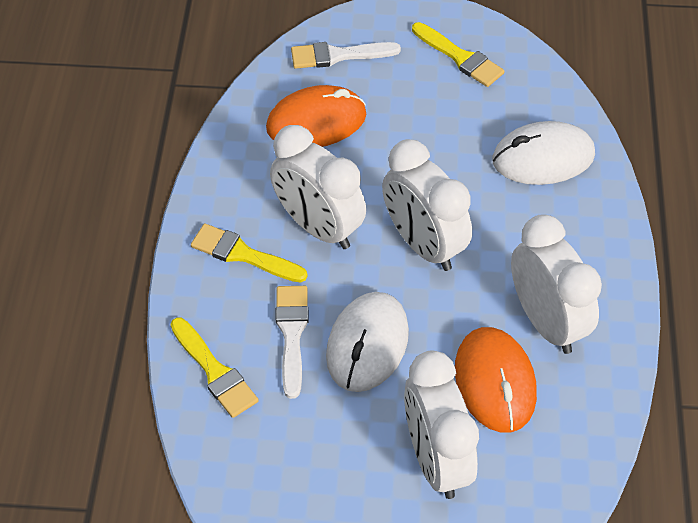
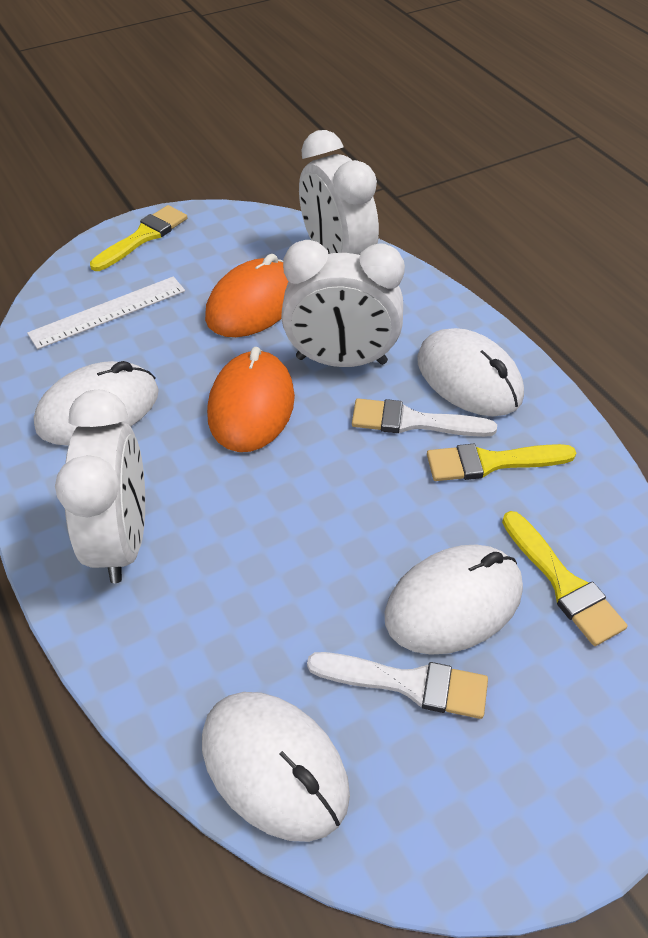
white clock: [270,125,366,249] [382,139,472,271] [404,351,479,499] [511,214,602,354] = 4 -> [55,390,145,583] [281,240,405,367] [299,130,379,255] = 3
white mouse: [326,292,409,392] [492,121,595,185] = 2 -> [34,361,159,446] [202,692,350,842] [385,545,523,655] [417,328,524,416] = 4
white ruler: none = 0 -> [27,276,185,349] = 1

